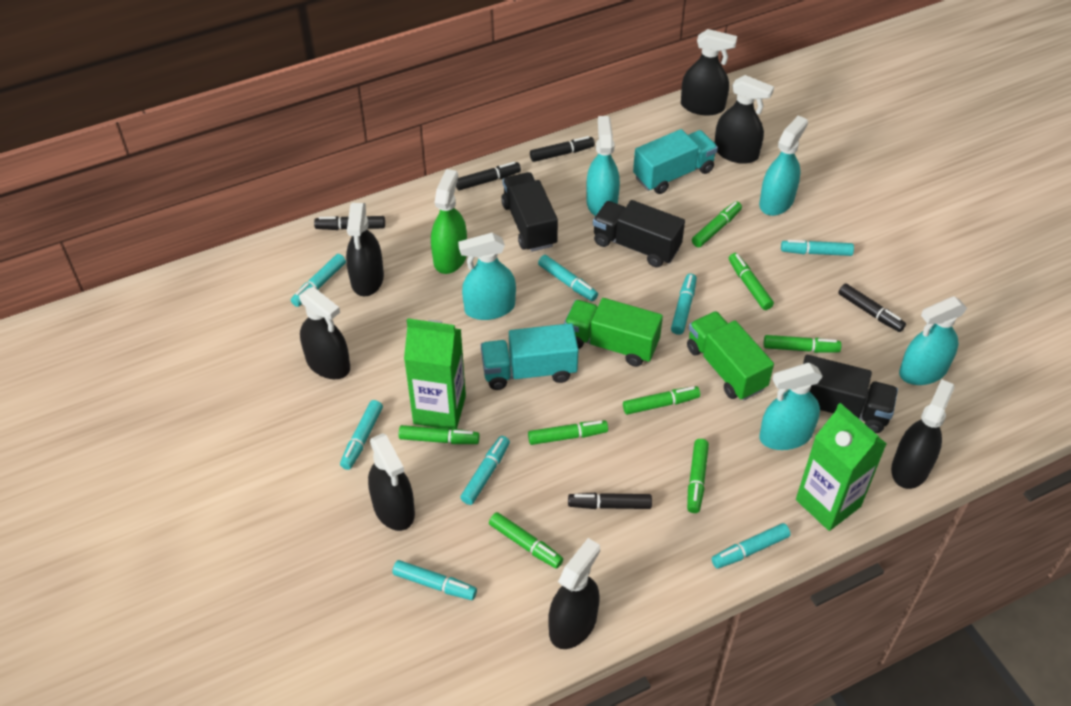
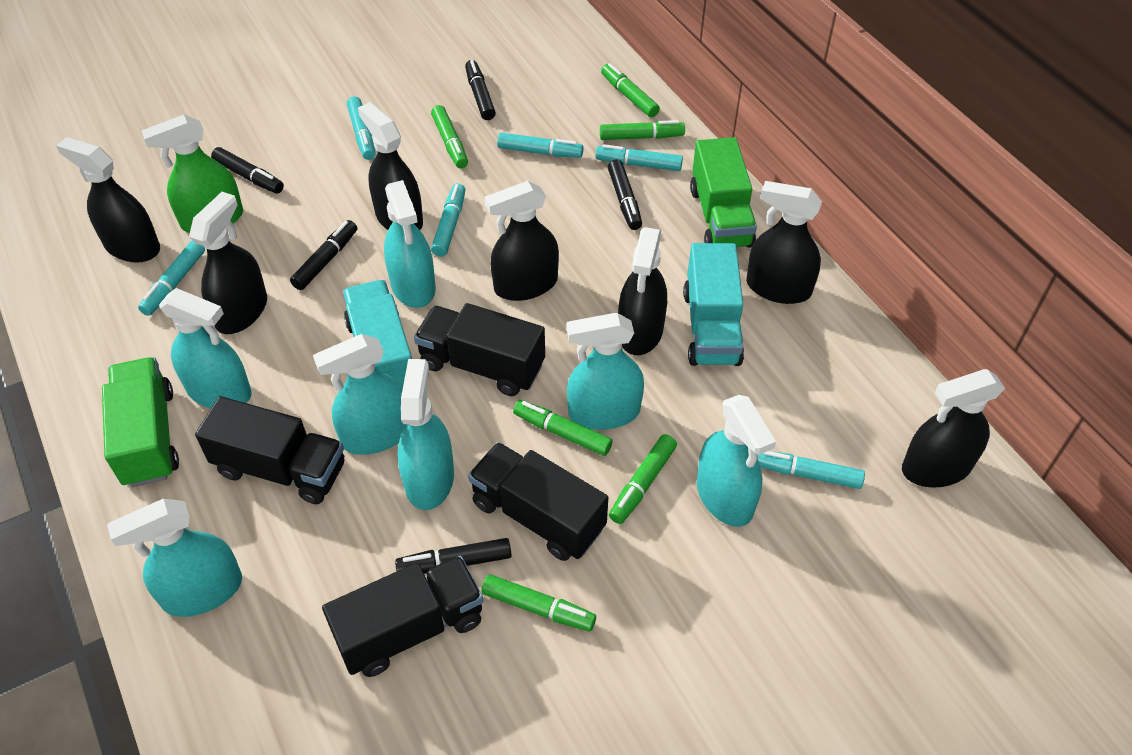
black truck: [501,172,558,252] [593,200,685,267] [803,355,898,433] = 3 -> [195,396,345,504] [322,556,483,677] [414,303,545,396] [468,442,608,561] = 4
green carton: [404,318,466,430] [796,403,887,531] = 2 -> none = 0
green marker: [399,425,480,444] [489,512,563,569] [528,420,608,445] [623,386,700,415] [687,439,709,513] [692,201,742,247] [729,253,774,310] [764,335,841,353] = 8 -> [431,105,468,168] [481,574,596,631] [513,400,613,456] [600,120,685,140] [601,63,660,118] [609,434,677,524] = 6
turquoise marker: [291,254,346,307] [340,400,383,470] [392,560,477,600] [460,436,510,505] [538,255,598,301] [671,274,697,335] [712,523,791,569] [781,240,854,256] = 8 -> [138,240,205,316] [347,96,375,160] [431,183,466,257] [497,133,583,158] [595,144,683,171] [758,451,865,489] = 6
turquoise spray bottle: [458,233,516,320] [586,116,620,216] [759,116,808,216] [759,363,823,450] [899,296,967,385] = 5 -> [107,499,242,617] [159,288,252,408] [313,334,406,455] [384,180,436,308] [398,359,454,510] [567,313,644,430] [697,395,776,527] = 7

